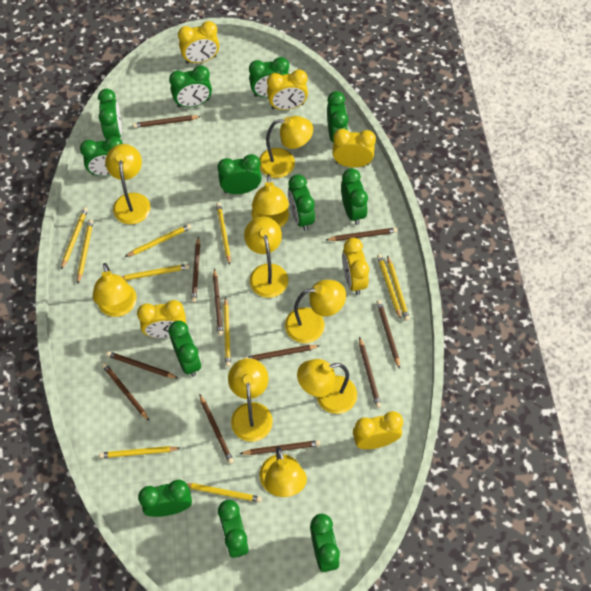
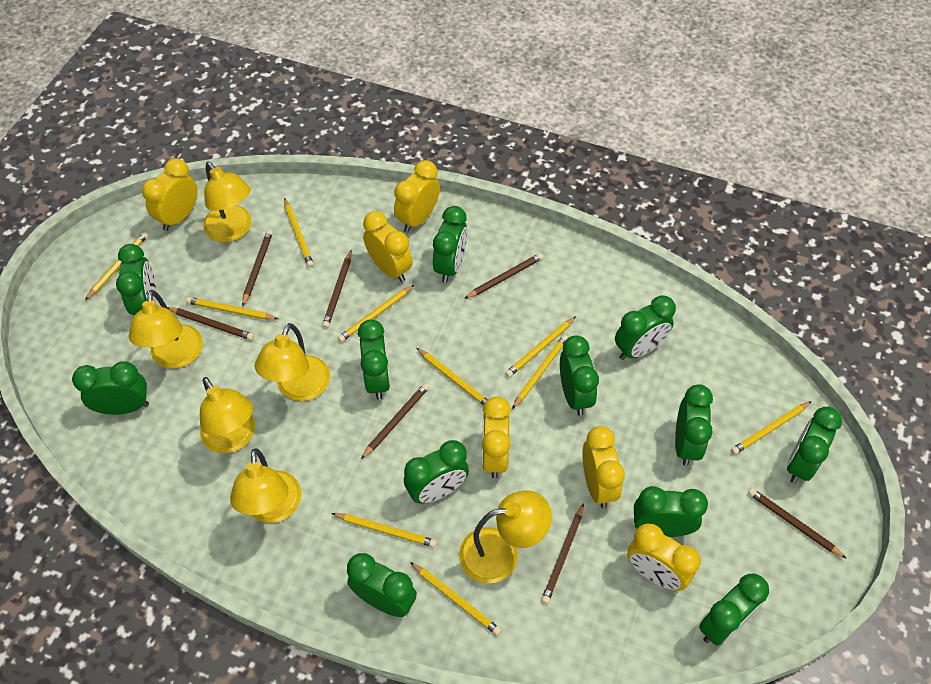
brown pencil: [102,363,149,421] [106,351,178,378] [133,115,201,128] [191,236,200,302] [199,394,234,464] [213,268,223,336] [240,440,320,455] [244,345,320,360] [326,227,397,241] [359,336,381,408] [376,300,400,369] = 11 -> [167,307,254,340] [242,230,273,307] [322,250,352,328] [361,383,429,459] [464,253,544,299] [541,503,584,604] [748,488,847,559] = 7
yellow lamp: [93,263,137,317] [105,144,151,224] [228,358,273,442] [244,217,288,298] [251,174,289,228] [259,116,313,178] [259,446,307,497] [285,280,346,343] [297,359,357,414] = 9 -> [128,290,203,369] [200,377,255,453] [203,162,252,242] [230,448,301,523] [255,323,330,401] [459,491,552,583] = 6

